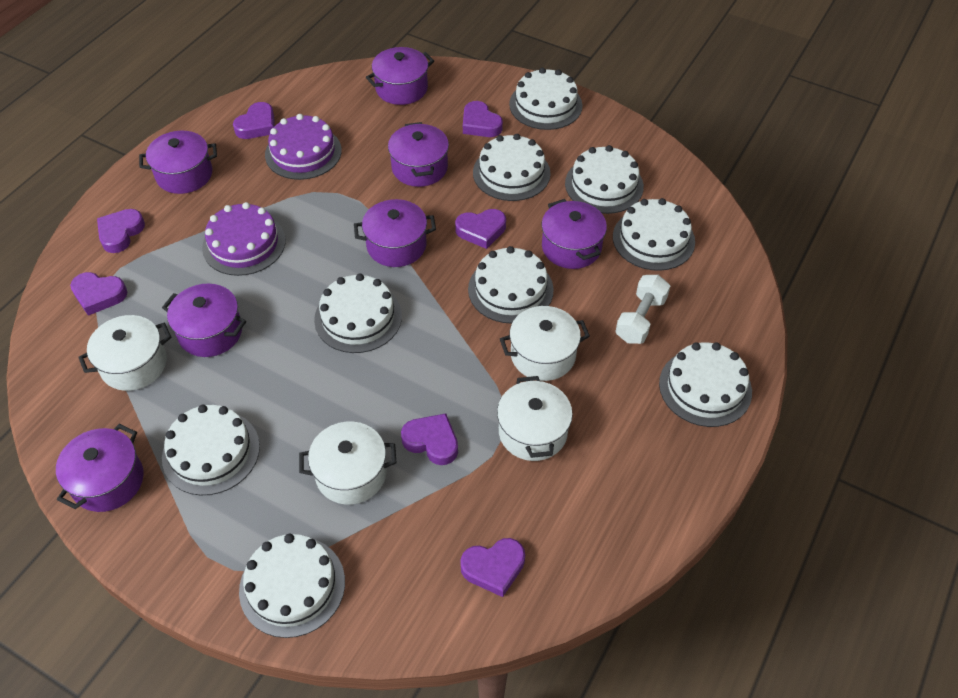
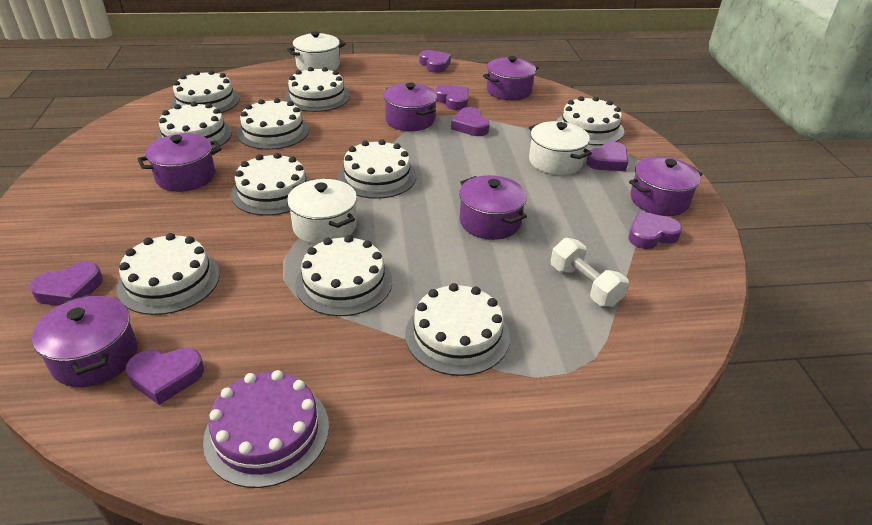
purple cake: [202,202,286,276] [265,114,342,180] = 2 -> [203,370,329,488] = 1
purple pot: [56,424,144,512] [139,131,217,194] [162,284,246,357] [354,199,436,267] [366,47,434,105] [388,122,449,187] [541,199,607,269] = 7 -> [32,294,137,387] [138,133,222,192] [383,83,437,131] [459,175,527,240] [483,56,539,101] [629,156,702,216] = 6
white cake: [162,404,260,495] [239,534,345,638] [314,274,402,353] [468,246,554,324] [473,134,551,201] [509,68,583,130] [565,145,644,214] [613,198,695,271] [659,342,752,427] = 9 -> [117,233,220,315] [156,101,232,150] [171,70,240,113] [231,153,311,216] [237,98,309,150] [284,67,350,112] [295,235,392,316] [338,139,416,199] [405,283,510,376] [556,96,624,145] = 10
white pot: [78,315,171,391] [299,421,397,505] [497,376,573,461] [500,306,590,381] = 4 -> [287,31,346,71] [287,179,357,245] [529,121,592,175] = 3

